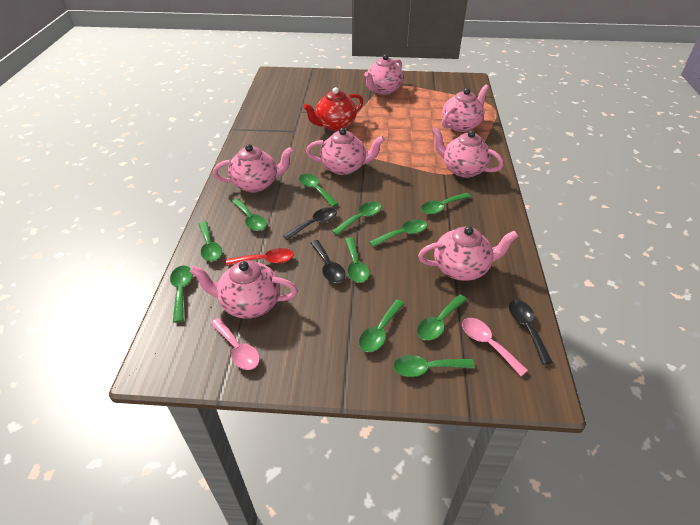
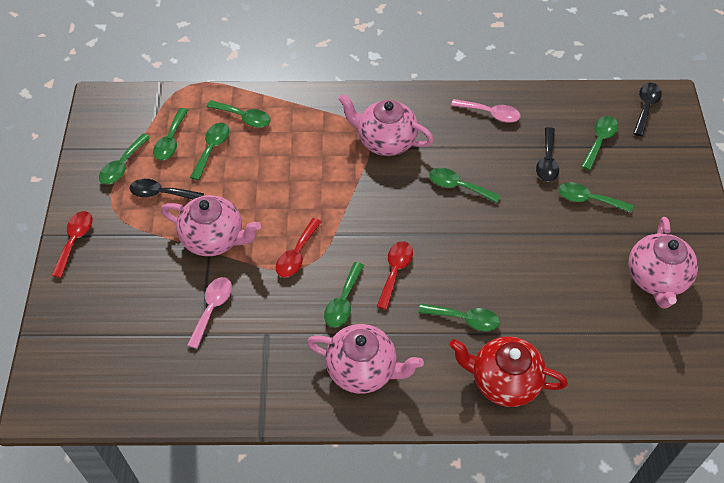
green spoon: [170,266,193,323] [199,221,222,262] [232,199,267,231] [299,174,338,207] [332,202,381,236] [345,237,369,283] [359,299,405,352] [369,219,427,247] [393,355,475,377] [417,294,467,341] [421,193,471,214] = 11 -> [99,134,150,184] [153,108,188,160] [190,123,229,180] [206,100,271,128] [324,262,364,327] [418,303,500,331] [429,168,501,203] [559,182,633,213] [581,116,618,170] = 9
pink teapot: [190,260,298,319] [213,144,294,193] [306,128,385,175] [364,54,403,95] [418,226,519,281] [432,127,504,178] [442,85,489,132] = 7 -> [161,195,261,256] [307,324,424,394] [338,94,434,156] [628,217,698,309] = 4
red spoon: [226,248,294,266] = 1 -> [51,211,93,278] [276,218,321,277] [377,241,413,310] = 3

